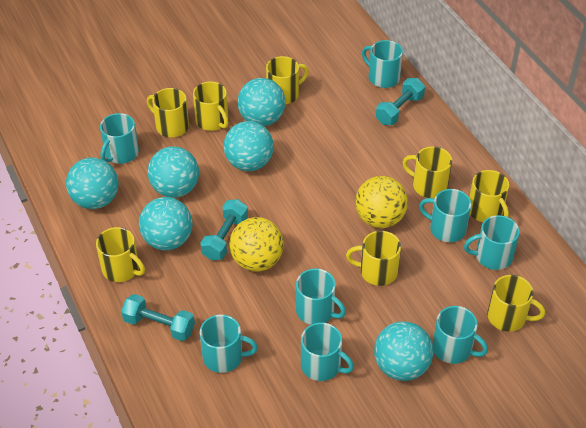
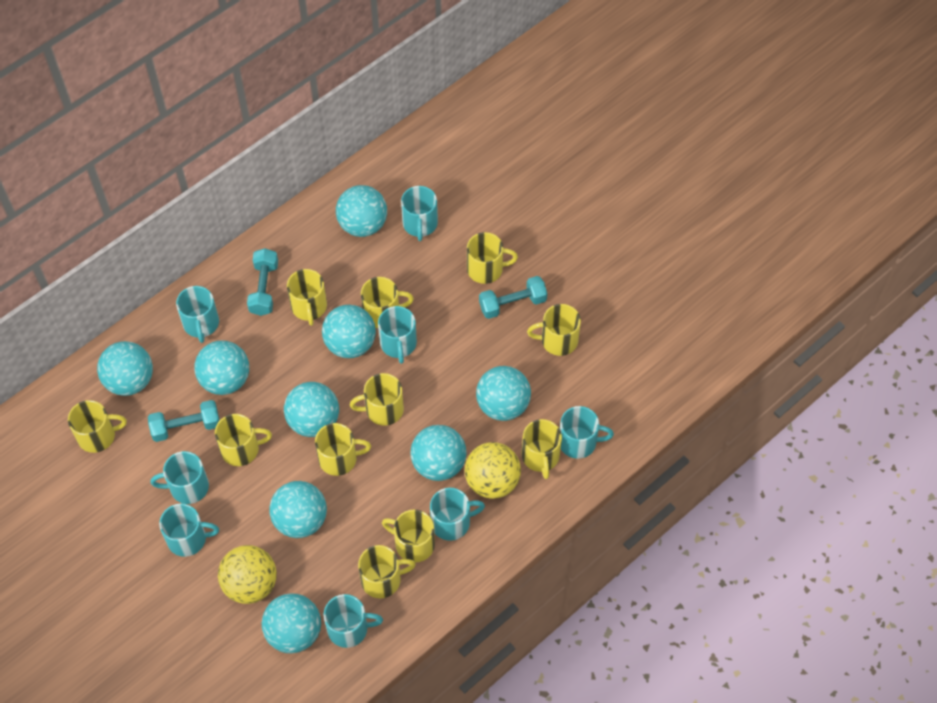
turquoise ball: [66,157,119,209] [139,197,193,251] [148,146,199,198] [224,121,274,171] [237,78,285,126] [374,321,433,381] = 6 -> [97,341,153,396] [194,340,249,395] [262,593,321,653] [269,481,327,538] [284,382,339,437] [322,305,376,358] [336,185,387,237] [410,425,467,481] [476,366,531,421] = 9
yellow mug: [96,227,145,282] [147,88,189,137] [193,81,228,131] [266,56,309,104] [346,231,401,286] [403,146,452,198] [469,170,509,222] [487,275,545,332] = 8 -> [68,400,127,453] [215,414,272,466] [287,269,327,326] [315,423,371,476] [350,373,404,426] [358,545,416,598] [361,277,414,328] [382,509,435,563] [467,232,518,284] [522,419,562,479] [527,304,581,356] = 11

